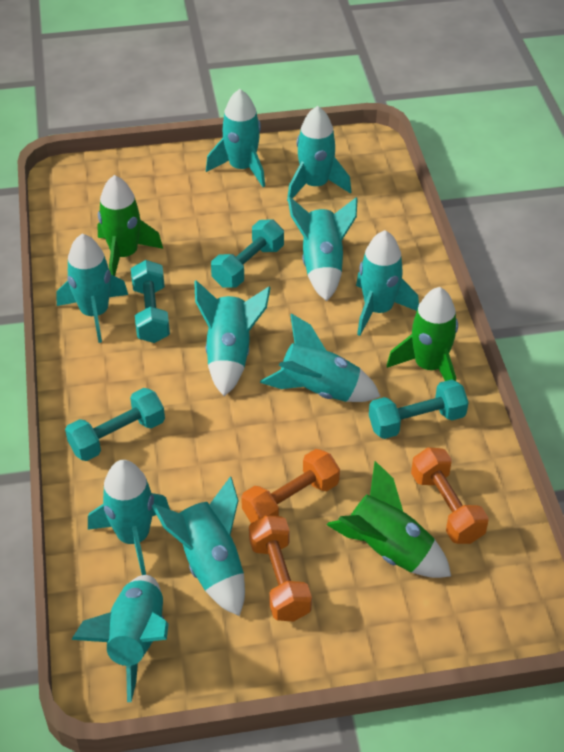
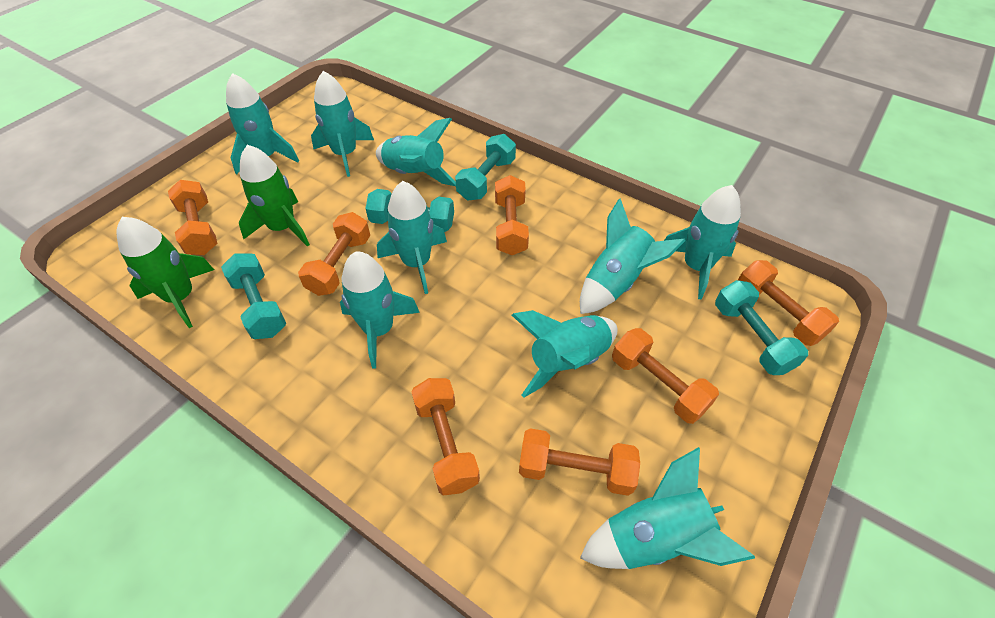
green rocket: [97,175,163,276] [327,461,451,578] [387,287,458,381] = 3 -> [117,217,214,328] [239,145,310,247] = 2
orange dumbbell: [241,449,340,523] [249,515,312,621] [411,447,489,544] = 3 -> [168,180,218,255] [298,212,370,296] [411,378,480,496] [495,175,529,255] [519,428,640,496] [612,328,719,424] [738,260,839,346] = 7
turquoise rocket: [56,234,128,343] [72,575,169,702] [88,460,170,575] [152,476,245,616] [194,280,270,396] [206,89,265,187] [260,313,381,402] [287,106,352,201] [287,196,358,301] [356,230,419,336] = 10 -> [226,73,299,174] [311,71,374,177] [340,251,420,369] [376,118,456,186] [377,181,447,294] [512,310,618,397] [580,198,685,314] [580,447,755,569] [664,185,741,300] = 9

